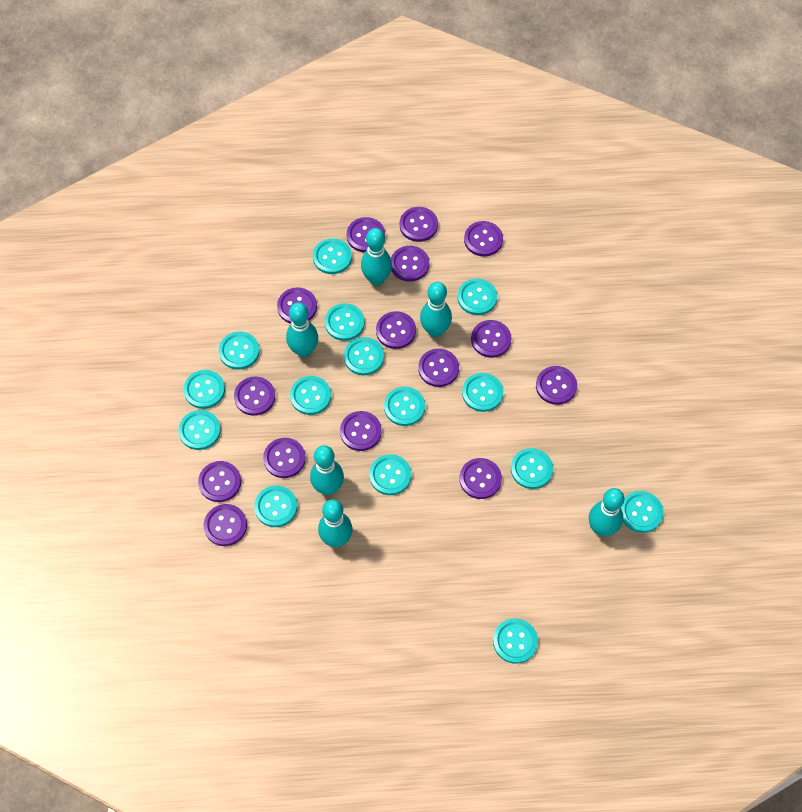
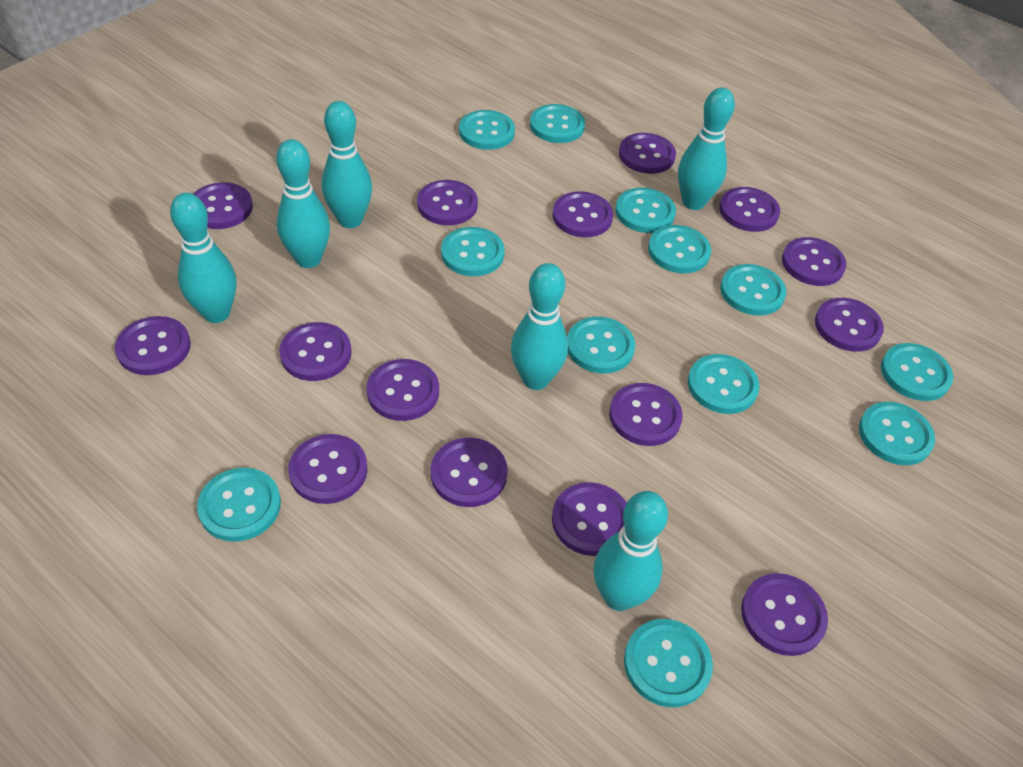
turquoise button: [178,410,221,450] [183,370,225,409] [219,332,260,370] [254,485,297,527] [290,376,331,415] [313,238,352,274] [325,303,365,341] [344,337,384,375] [369,454,411,495] [384,387,425,426] [458,278,497,315] [462,373,503,412] [493,618,538,664] [511,448,553,489] [620,491,664,533] = 15 -> [197,468,281,542] [441,227,505,276] [459,110,515,150] [530,104,585,143] [567,317,635,373] [615,188,676,233] [624,619,713,707] [648,225,711,273] [688,354,759,414] [720,264,786,316] [859,402,935,465] [881,343,953,401] = 12

